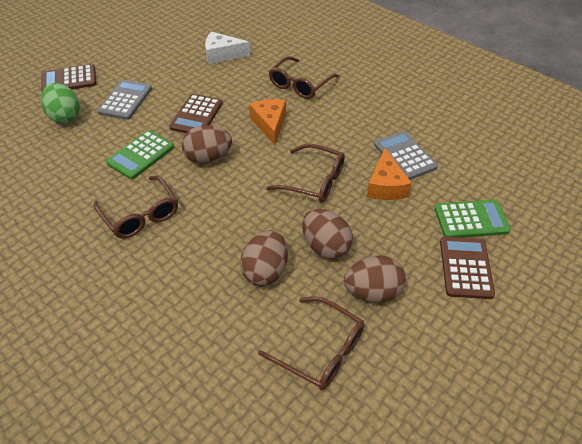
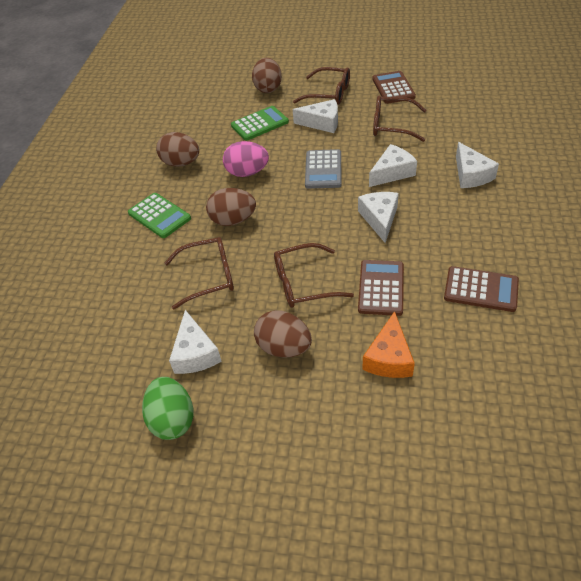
grey calculator: [97,80,152,120] [374,131,438,180] = 2 -> [305,149,342,189] = 1
orange cheese: [249,99,286,145] [367,148,412,200] = 2 -> [362,311,415,378] = 1
pink egg: none = 0 -> [223,141,269,177] = 1
white cheese: [205,32,250,64] = 1 -> [169,310,222,374] [293,99,338,133] [358,192,399,243] [369,144,417,187] [456,142,499,188] = 5

